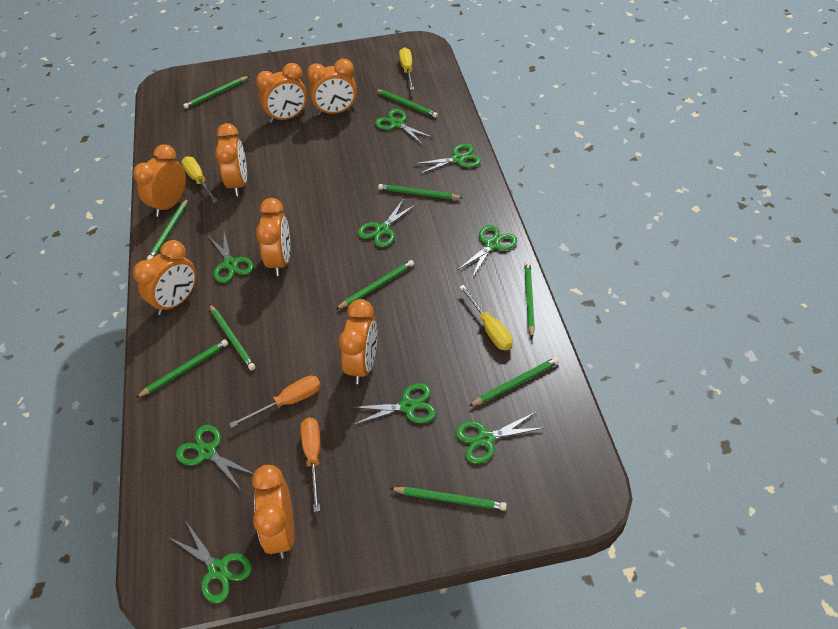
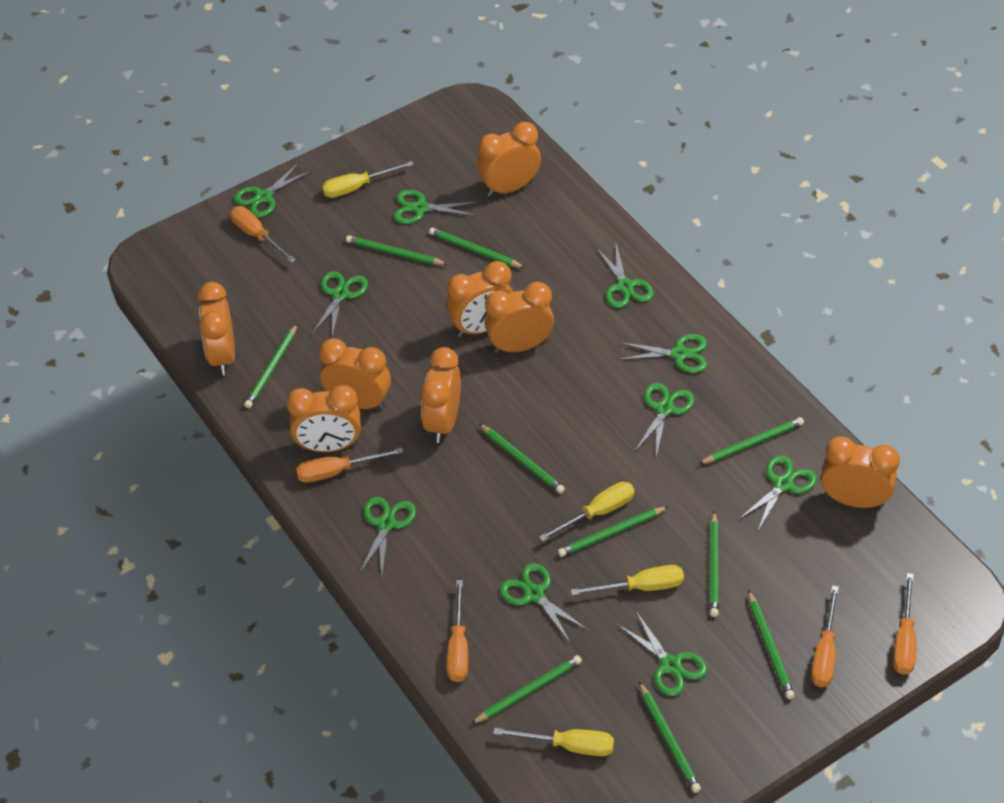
green scissors: [168,522,252,603] [176,425,254,490] [208,232,254,283] [349,383,436,425] [358,199,417,247] [375,109,433,145] [413,144,481,174] [455,412,544,464] [457,225,517,278] = 9 -> [234,162,312,217] [311,271,368,338] [359,497,416,576] [394,190,478,224] [500,563,589,642] [596,244,654,308] [617,611,707,696] [618,334,707,373] [635,383,694,457] [738,455,817,531] = 10
orange screwdriver: [229,375,321,428] [301,418,320,512] = 2 -> [230,206,296,263] [296,447,403,483] [446,580,468,682] [811,585,839,687] [893,573,916,675] = 5
yellow screwdriver: [181,156,218,203] [399,47,414,90] [459,285,513,350] = 3 -> [322,161,414,198] [493,728,614,756] [539,482,635,542] [570,565,684,596] = 4

